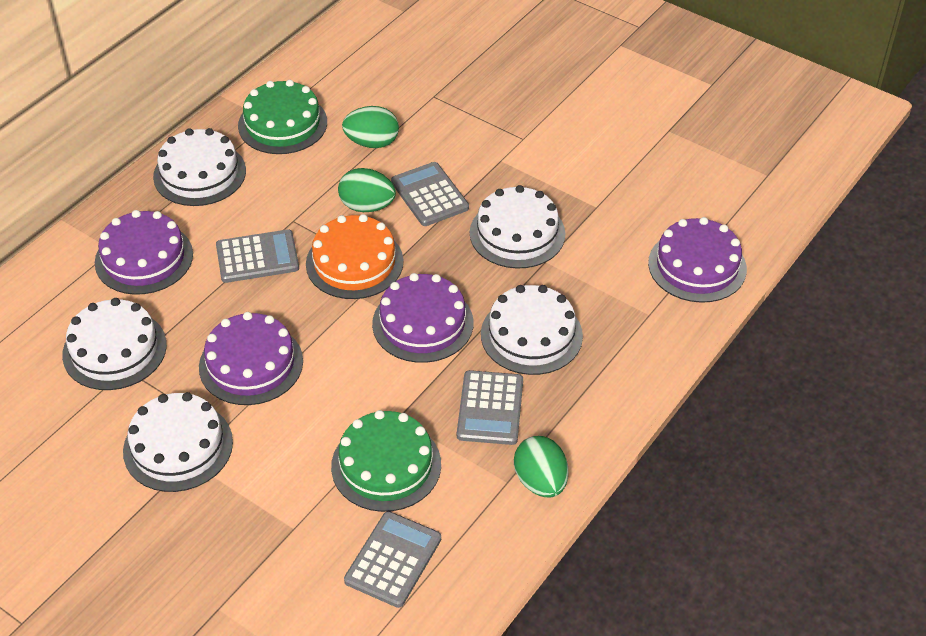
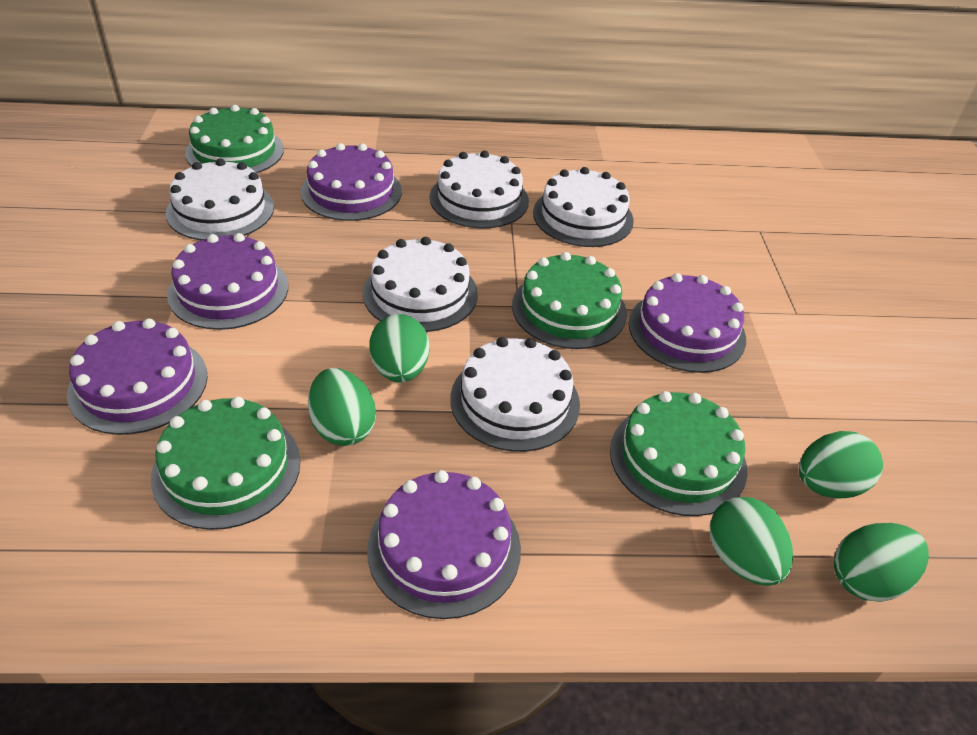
green cake: [238,80,327,154] [331,410,441,512] = 2 -> [151,397,300,530] [185,105,284,173] [512,252,627,349] [610,391,747,516] = 4
green egg: [338,168,396,212] [342,106,399,148] [514,436,568,498] = 3 -> [308,368,376,446] [369,314,429,383] [710,497,793,586] [799,431,883,499] [834,523,929,602] = 5
grey calculator: [216,229,299,283] [344,511,441,608] [391,162,469,226] [457,370,523,445] = 4 -> none = 0
orange cake: [306,214,404,299] = 1 -> none = 0
purple cake: [95,210,193,295] [199,312,303,405] [372,273,473,363] [648,217,747,303] = 4 -> [67,319,208,435] [167,233,288,330] [301,143,402,221] [367,470,521,619] [629,273,746,373] = 5

